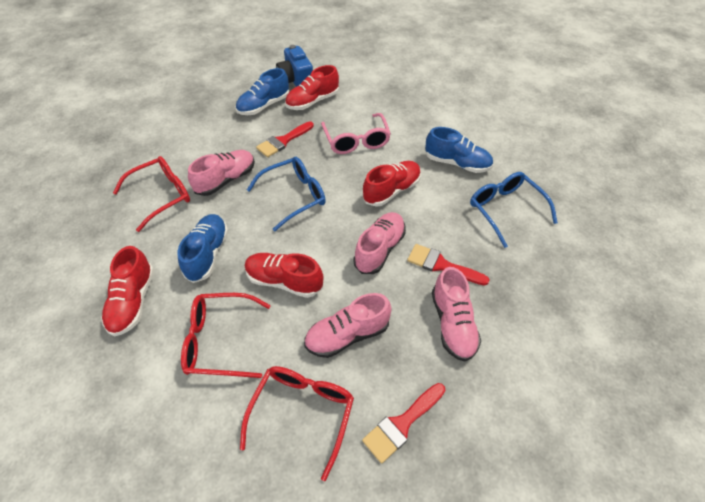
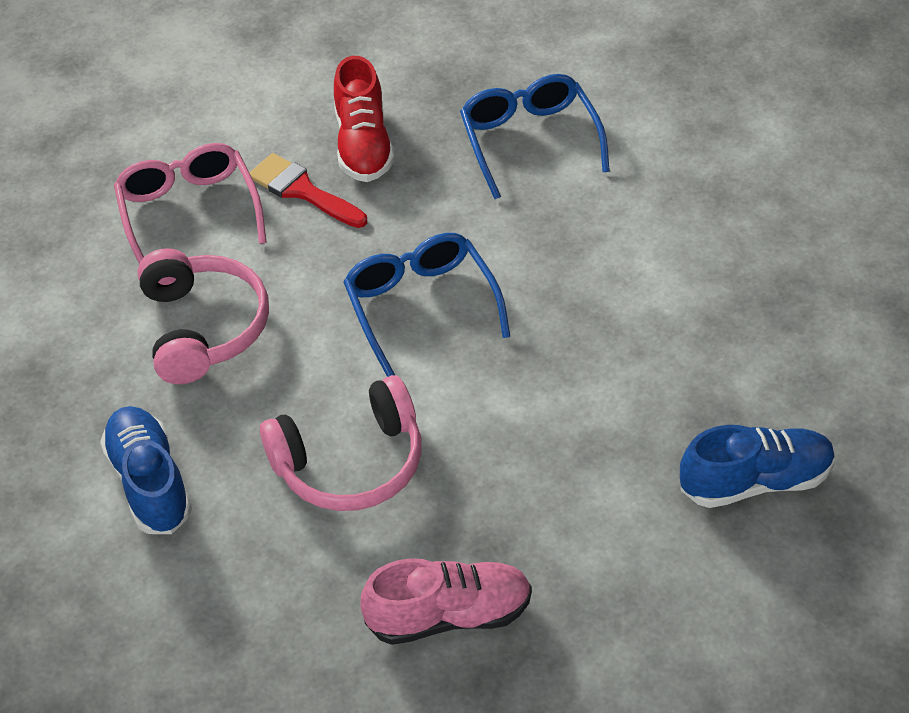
blue camera: [276,45,313,87] = 1 -> none = 0
blue shoe: [178,214,228,283] [236,68,289,115] [425,127,493,173] = 3 -> [100,406,192,534] [680,425,835,508] = 2
pink headphones: none = 0 -> [137,248,269,384] [260,375,421,511] = 2
pink shoe: [188,150,255,196] [304,293,392,358] [353,212,406,274] [432,267,481,362] = 4 -> [360,558,532,645] = 1
red brush: [256,121,314,157] [362,383,445,464] [407,244,489,285] = 3 -> [249,153,367,228] = 1
red glasses: [113,156,190,232] [181,293,271,378] [240,366,354,481] = 3 -> none = 0
red shoe: [101,246,154,336] [245,253,323,298] [285,65,339,110] [362,161,421,206] = 4 -> [334,56,395,182] = 1

